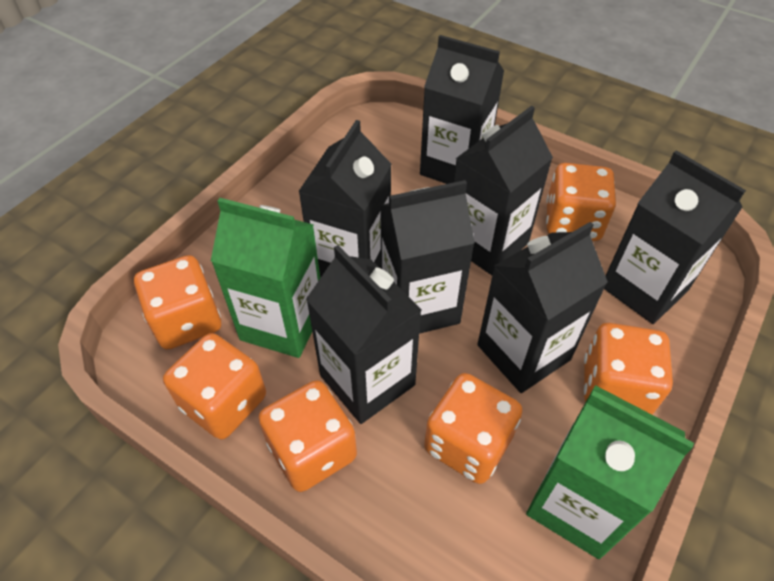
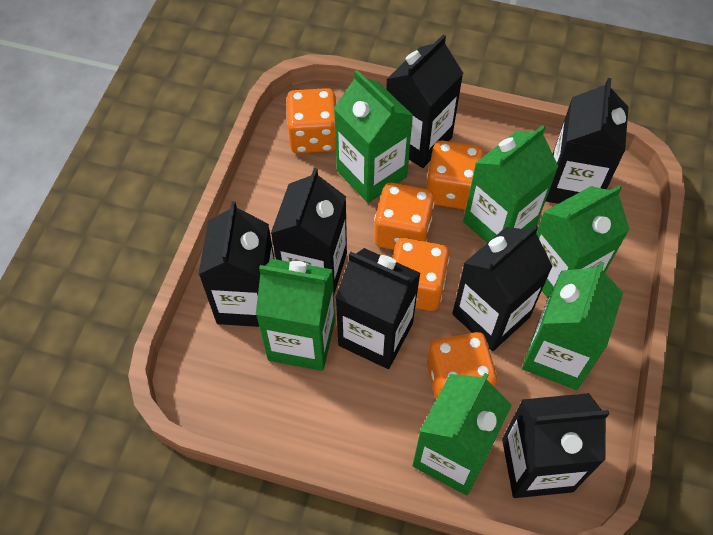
green carton: [211,198,320,358] [526,385,694,559] = 2 -> [256,259,335,371] [334,70,413,203] [412,373,512,495] [463,125,558,243] [522,262,623,390] [536,185,629,299] = 6
orange dice: [134,255,221,350] [163,333,266,439] [259,380,357,492] [424,373,523,484] [546,163,616,241] [584,323,673,415] = 6 -> [286,88,337,153] [374,183,435,250] [393,238,449,311] [426,141,484,210] [427,332,497,399] = 5

